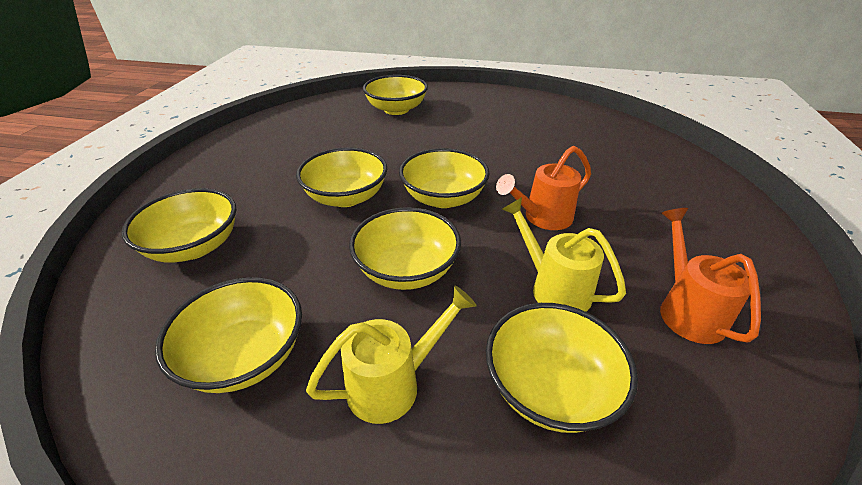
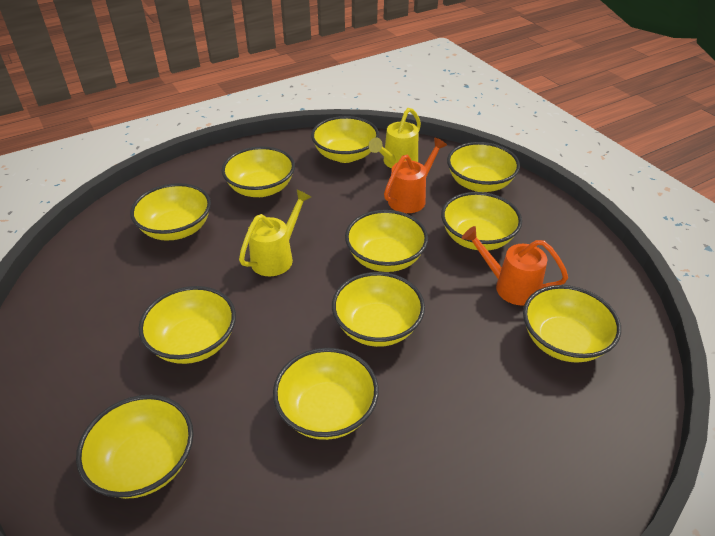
yellow bowl: [121,188,236,262] [155,277,302,393] [296,147,387,207] [349,207,461,290] [363,75,428,115] [399,148,490,208] [486,303,638,433] = 7 -> [76,395,194,499] [130,183,211,241] [138,286,236,364] [222,146,295,197] [273,348,379,440] [311,116,379,163] [332,272,425,347] [345,210,428,272] [441,192,522,250] [447,142,520,192] [523,285,621,363] = 11

